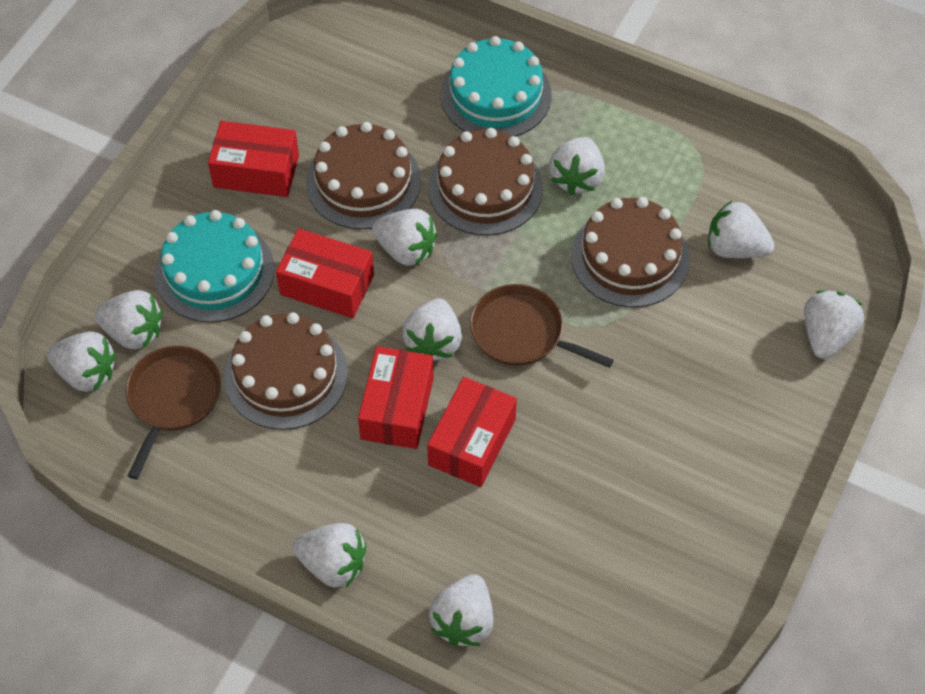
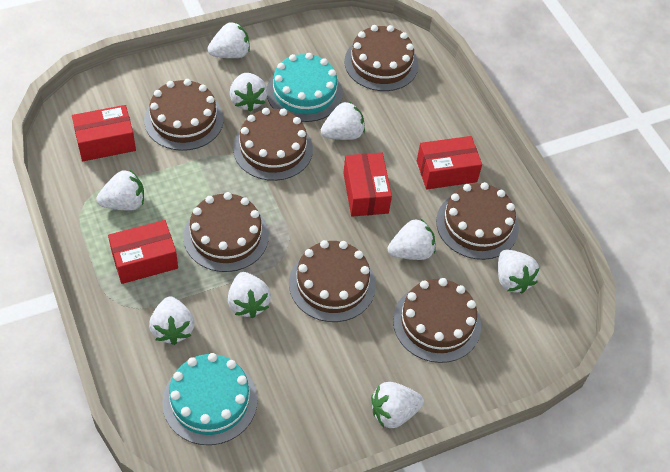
brown cake: [224,312,348,430] [306,122,421,229] [428,128,543,235] [571,197,690,308] = 4 -> [144,79,224,151] [183,192,269,272] [233,108,313,181] [289,240,376,322] [344,25,419,91] [393,278,481,363] [436,182,519,260] = 7
brown pan: [126,346,221,479] [470,284,614,368] = 2 -> none = 0

